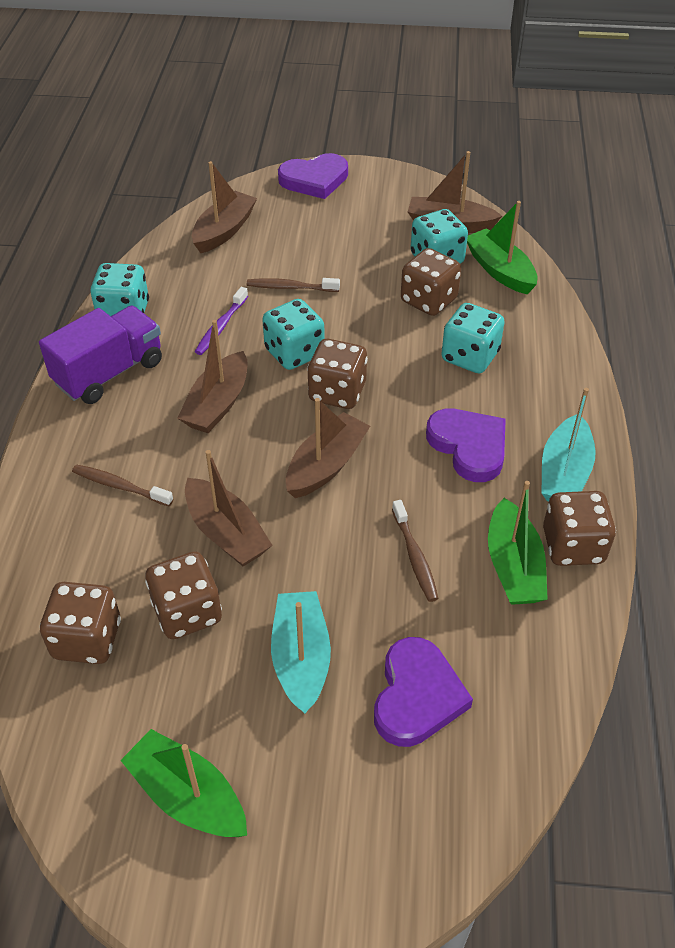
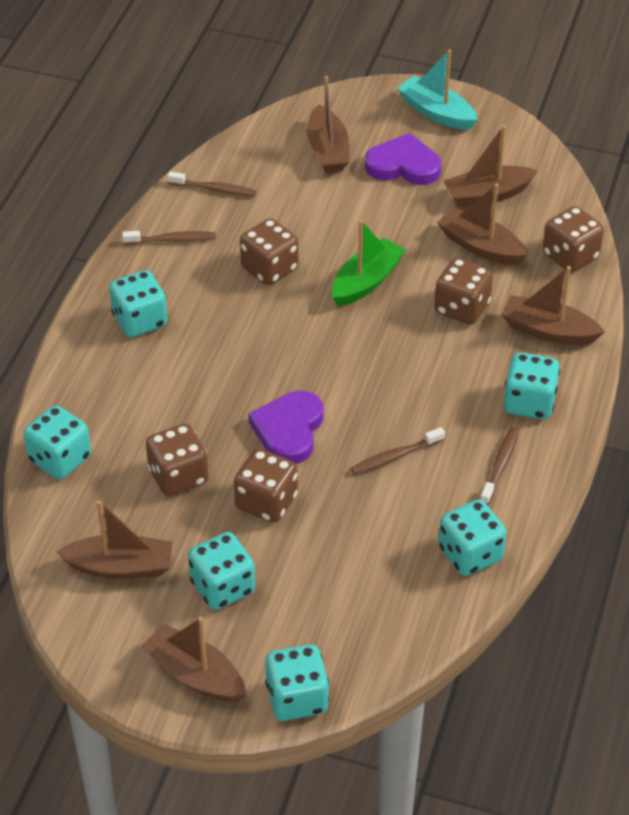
brown boat: [177,320,248,433] [185,450,273,566] [192,161,257,253] [286,398,370,498] [408,151,502,233] = 5 -> [57,500,173,579] [141,617,246,702] [307,76,349,173] [437,183,528,265] [443,125,537,207] [501,266,605,345] = 6
brown toothbrush: [72,464,173,506] [247,278,340,292] [392,500,438,602] = 3 -> [122,231,216,244] [167,172,256,197] [351,427,445,475] [480,427,519,505] = 4
green boat: [120,729,247,837] [467,201,537,295] [488,481,548,605] = 3 -> [332,220,406,306] = 1
purple heart: [278,153,348,199] [374,637,473,747] [426,408,506,482] = 3 -> [248,390,323,464] [365,133,442,185] = 2
purple toothbrush: [195,287,248,355] = 1 -> none = 0
purple truck: [39,306,162,404] = 1 -> none = 0
turquoise boat: [271,591,331,713] [541,388,596,501] = 2 -> [397,50,478,130] = 1
turquoise dice: [90,263,149,316] [262,299,325,370] [411,209,468,263] [442,303,505,373] = 4 -> [24,405,91,479] [109,270,168,337] [188,532,255,610] [265,644,329,721] [439,499,507,576] [504,353,560,419] = 6

